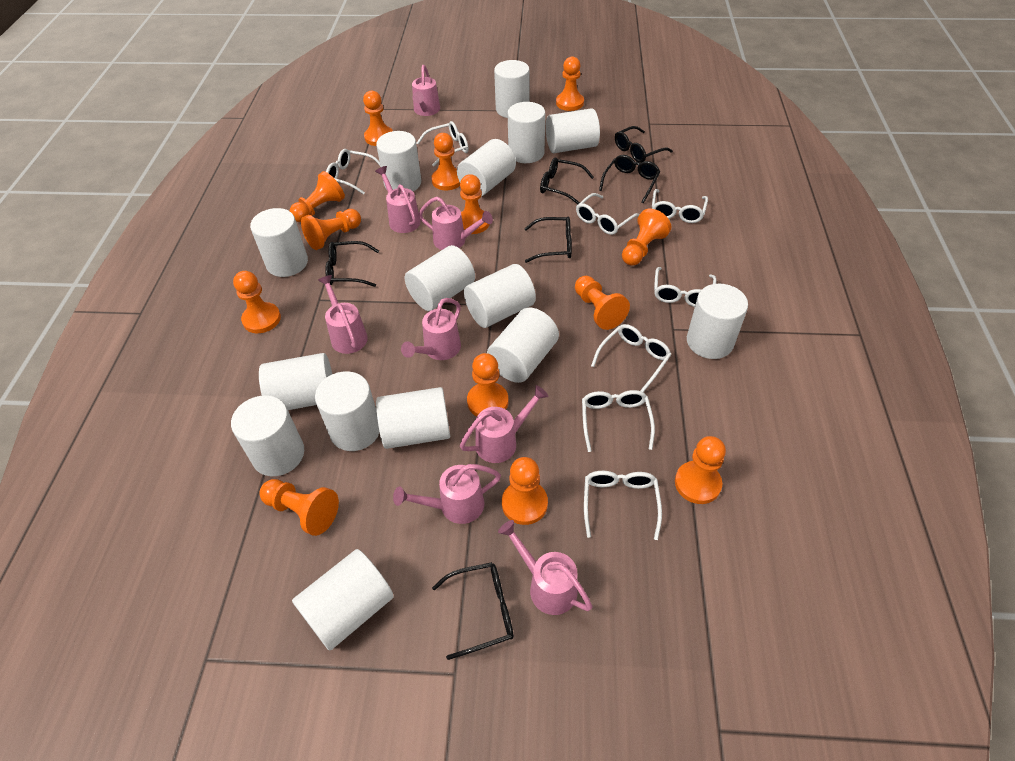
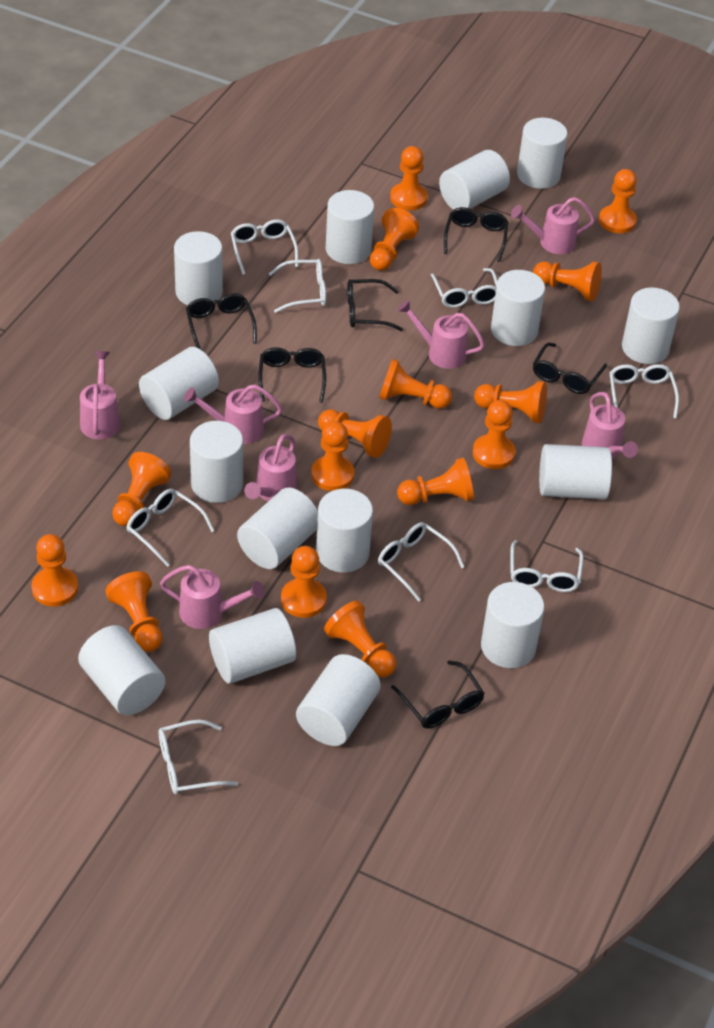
orange pawn: [233,271,281,333] [259,479,339,536] [290,171,345,222] [301,209,361,250] [363,91,393,146] [431,133,460,190] [460,174,490,234] [467,353,508,416] [502,457,548,525] [556,57,584,111] [575,276,630,330] [622,209,671,266] [675,436,726,504] = 13 -> [31,534,78,607] [106,571,163,652] [112,452,171,526] [281,546,327,618] [311,421,354,491] [318,409,392,458] [324,600,396,678] [370,208,419,271] [379,359,452,409] [390,146,428,210] [397,457,474,505] [473,400,516,469] [474,381,547,423] [533,261,602,301] [599,169,637,233] = 15
pink watering can: [318,275,368,354] [375,166,421,233] [393,464,501,524] [401,298,461,360] [412,65,440,116] [418,197,493,250] [460,385,549,463] [498,520,592,615] = 8 -> [80,351,120,440] [160,565,264,629] [184,384,282,444] [244,434,297,501] [398,300,485,369] [511,197,595,254] [582,392,638,458] = 7

